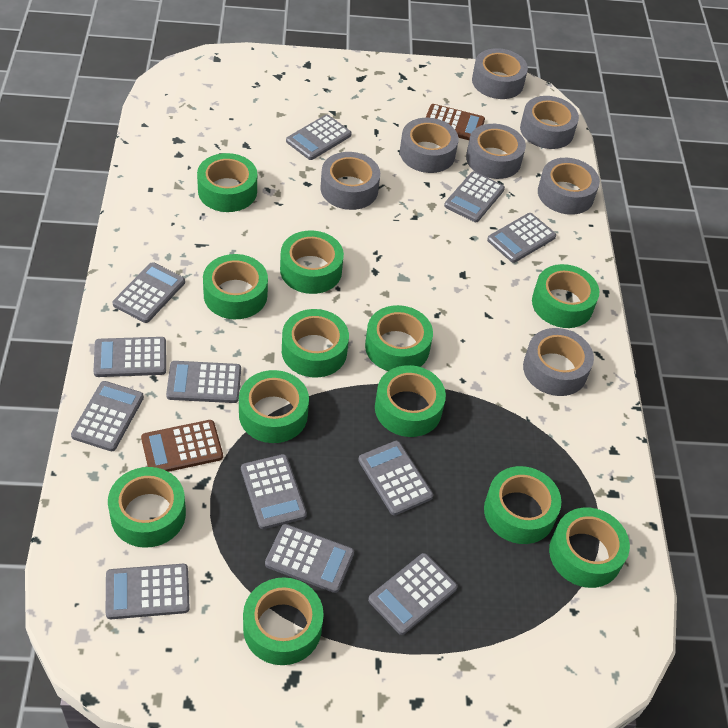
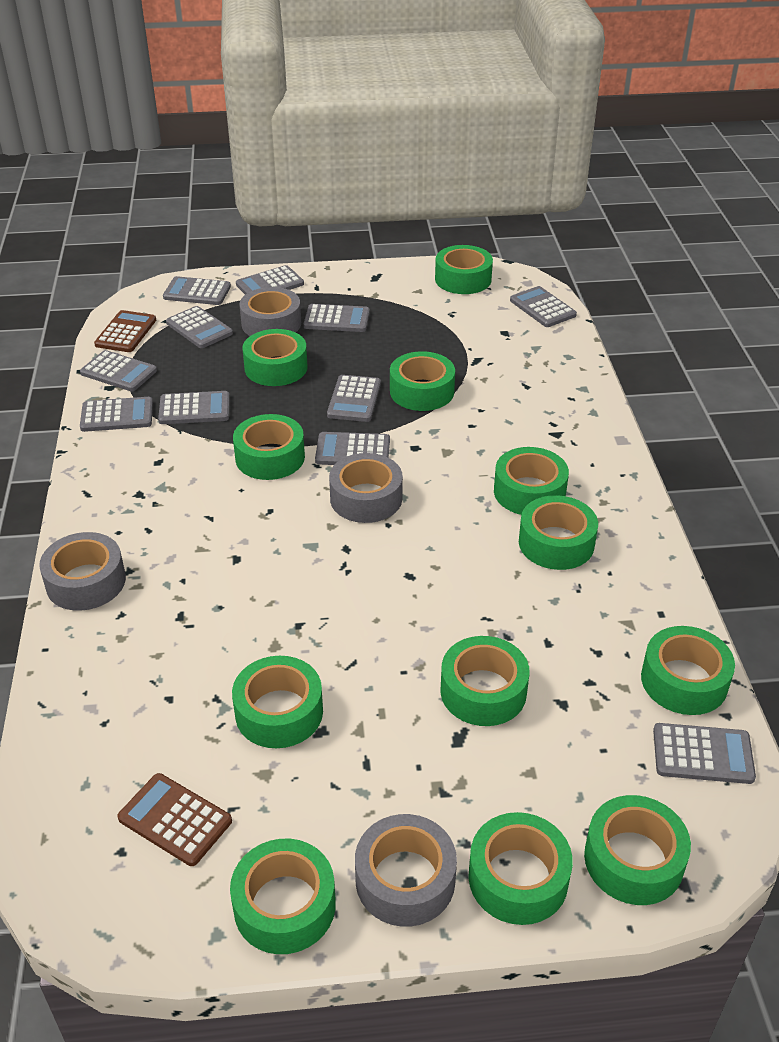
grey calculator: [71,381,144,451] [94,337,166,377] [106,564,190,619] [113,262,185,323] [166,361,241,403] [241,454,307,529] [265,524,354,593] [286,115,352,160] [358,441,433,516] [368,553,457,635] [444,171,505,222] [487,213,556,263] = 12 -> [80,350,157,391] [80,397,153,432] [158,391,230,424] [163,276,231,305] [166,306,233,348] [236,265,304,295] [304,304,370,332] [315,432,390,465] [327,375,381,422] [510,286,577,327] [653,723,756,784] = 11
grey tape: [320,152,380,210] [400,118,458,173] [466,124,526,179] [472,48,528,99] [520,96,579,149] [523,328,594,396] [538,158,600,215] = 7 -> [39,532,126,611] [239,287,301,336] [329,453,403,523] [355,814,457,927] = 4

